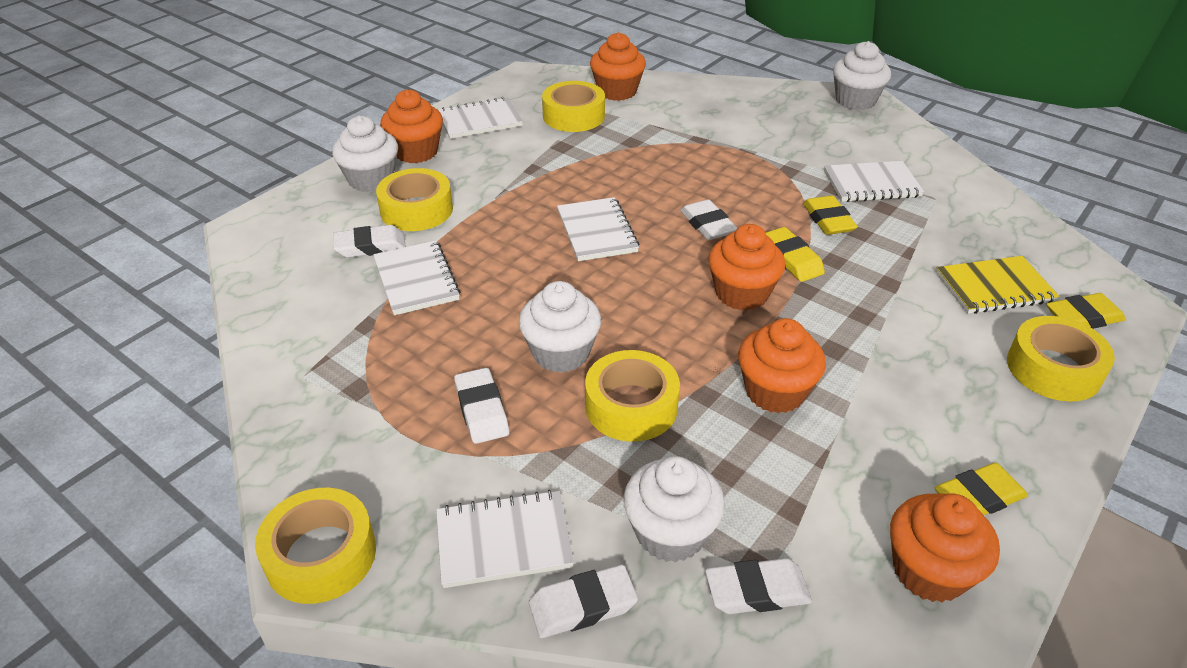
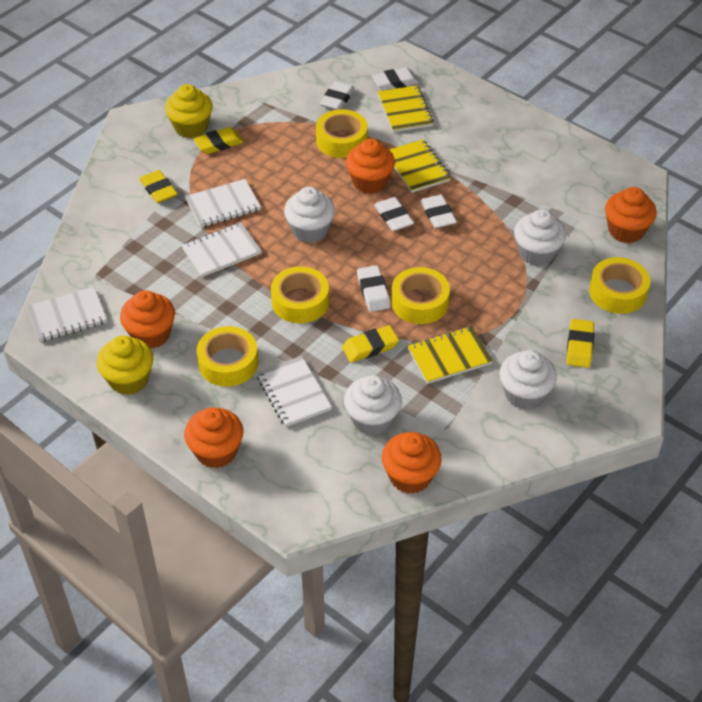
white notebook: [373,240,461,315] [436,490,574,588] [438,97,523,139] [557,197,639,261] [824,161,924,202] = 5 -> [27,287,107,342] [182,222,262,277] [185,179,261,228] [256,356,332,427] = 4
yellow cupcake: none = 0 -> [97,336,154,395] [165,84,213,138] = 2
yellow notebook: [936,256,1059,314] = 1 -> [378,85,434,132] [389,139,451,193] [408,326,493,384] = 3

